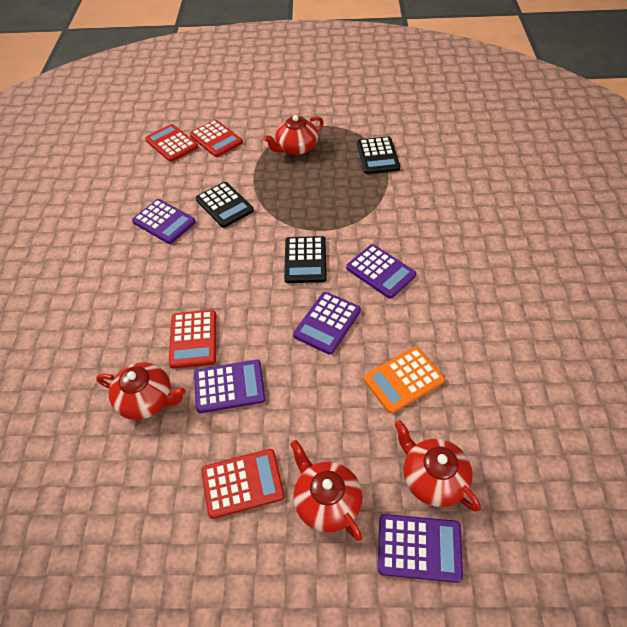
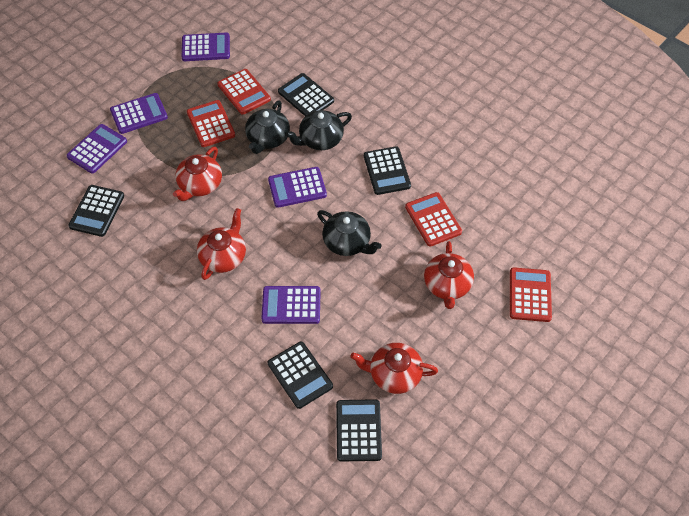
black calculator: [196,182,254,228] [284,236,327,283] [357,136,400,174] = 3 -> [68,185,124,237] [268,341,333,409] [278,73,334,116] [336,399,382,462] [364,146,411,195] = 5
black teapot: none = 0 -> [245,101,290,154] [285,110,352,150] [317,210,382,256] = 3
orange calculator: [364,347,445,414] = 1 -> none = 0

